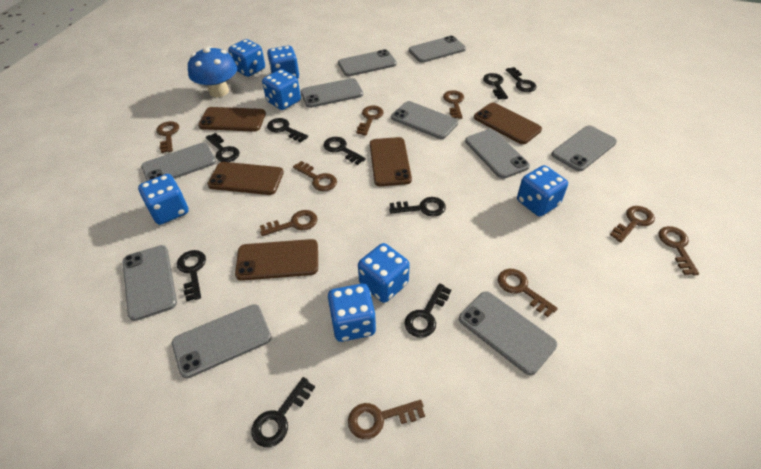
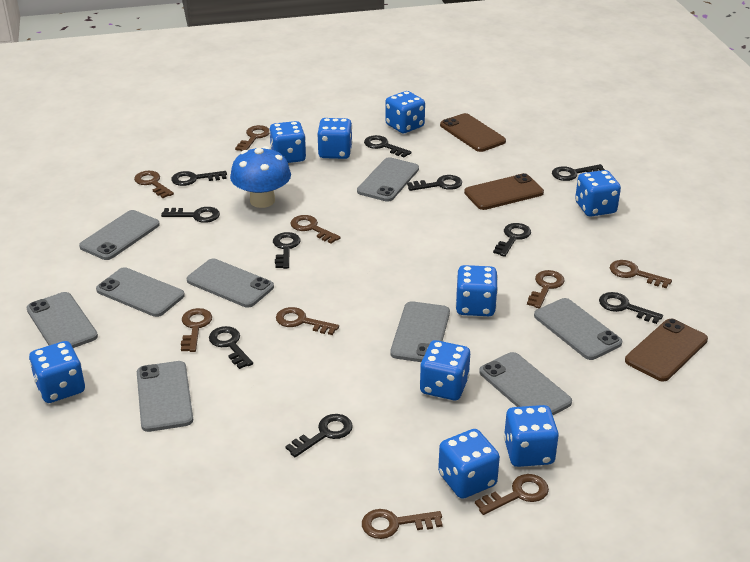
black key: [177,250,206,301] [206,133,240,162] [252,377,315,447] [267,118,308,142] [324,137,366,165] [389,197,446,217] [404,283,451,338] [483,73,508,99] [506,67,537,92] = 9 -> [161,207,220,223] [171,171,227,186] [209,326,253,369] [273,232,300,269] [285,414,353,457] [364,135,412,158] [407,175,462,191] [493,223,531,257] [552,164,605,181] [599,292,663,324] = 10
blue dice: [138,174,189,225] [228,39,265,77] [262,69,301,110] [267,46,299,79] [327,284,376,342] [358,243,410,303] [517,165,568,216] = 7 -> [29,341,85,403] [269,121,306,163] [317,118,352,159] [385,91,425,133] [420,340,470,400] [438,429,500,499] [455,265,498,316] [504,405,559,467] [575,170,621,217] = 9
brown phone: [198,107,266,132] [208,162,284,195] [235,239,318,281] [370,137,412,186] [474,103,542,144] = 5 -> [440,113,506,152] [464,173,544,210] [625,319,708,382] = 3
grey phone: [123,245,177,321] [141,143,216,181] [172,304,272,378] [301,78,363,108] [338,49,397,76] [391,101,458,139] [409,36,466,63] [459,291,557,375] [465,129,530,179] [551,126,617,171] = 10 -> [26,292,98,348] [79,210,160,260] [96,267,185,317] [137,361,193,432] [187,259,274,308] [357,157,419,202] [390,301,450,362] [479,352,572,415] [534,298,622,360] = 9

